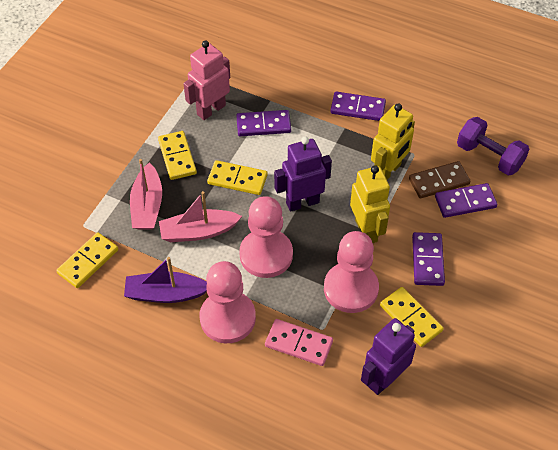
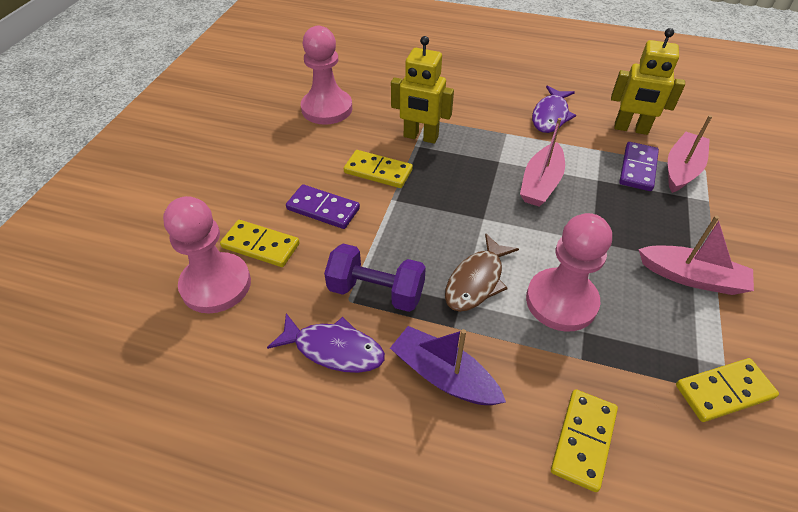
brown domino: [409,161,470,198] = 1 -> none = 0
brown fish: none = 0 -> [445,233,519,312] = 1
pink boat: [130,159,162,230] [159,191,242,242] = 2 -> [520,118,565,206] [638,215,754,295] [668,115,712,193] = 3
pink domino: [265,319,333,366] = 1 -> none = 0
pink robot: [183,40,230,120] = 1 -> none = 0
purple domino: [236,110,291,136] [330,92,386,121] [412,232,445,286] [435,183,497,218] = 4 -> [286,184,360,229] [619,142,659,191] = 2
purple fish: none = 0 -> [267,313,385,373] [532,85,576,133] = 2
purple robot: [274,137,332,212] [361,318,416,395] = 2 -> none = 0

